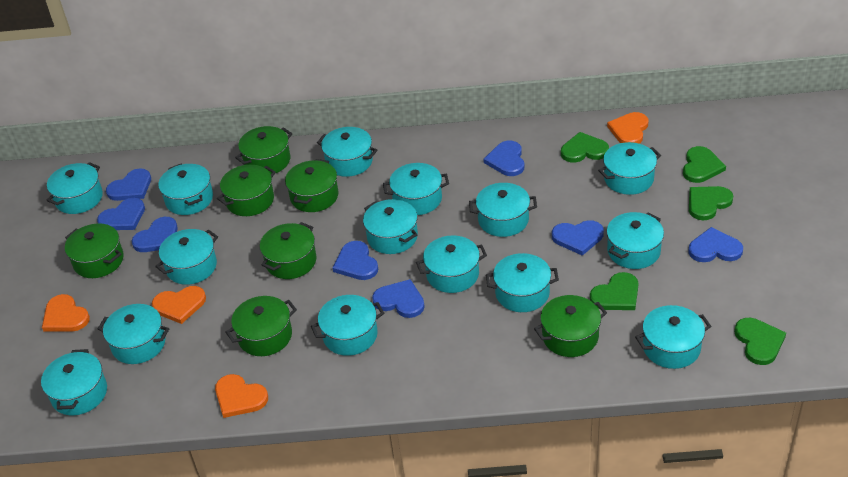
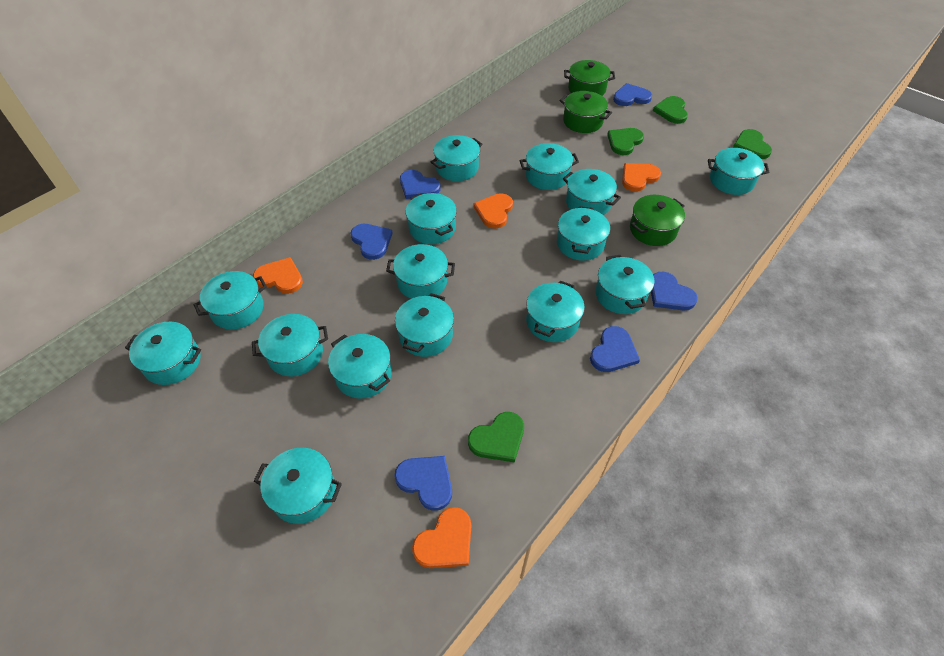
blue heart: [97,198,145,230] [106,168,151,201] [132,217,178,252] [333,241,378,280] [372,279,425,318] [484,141,525,176] [552,220,604,256] [688,227,743,262] = 8 -> [350,224,393,260] [394,456,452,511] [400,170,441,199] [590,326,640,372] [613,83,652,106] [651,272,698,311] = 6
green heart: [561,132,609,162] [590,272,639,310] [683,146,726,183] [689,186,733,220] [734,318,786,365] = 5 -> [468,412,524,463] [607,128,644,155] [653,96,688,124] [733,129,772,159] = 4
green pot: [65,223,124,278] [217,165,276,216] [226,296,297,356] [235,126,292,174] [260,222,317,279] [285,159,338,212] [534,295,607,357] = 7 -> [560,91,612,133] [564,60,615,96] [630,195,685,246] = 3

